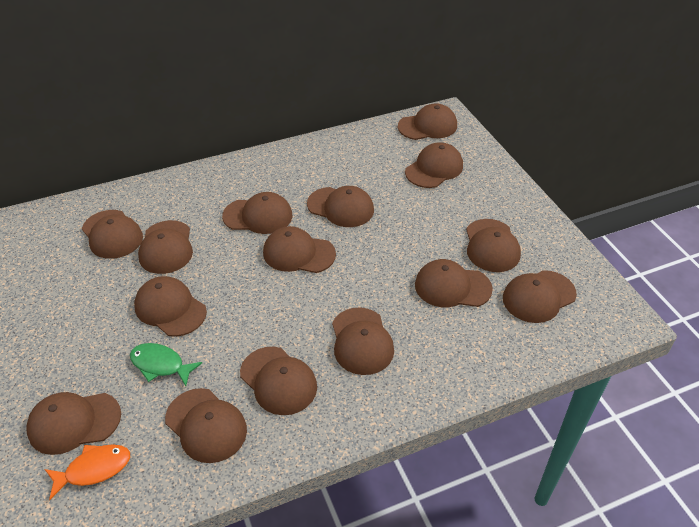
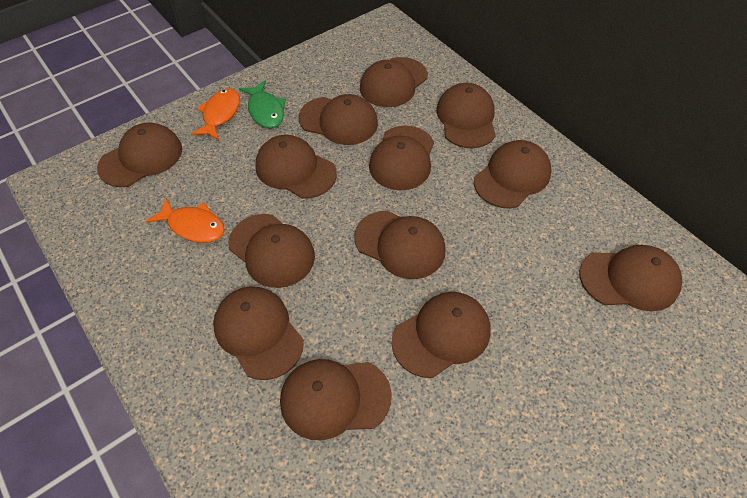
brown cap: [26,392,121,455] [82,210,143,259] [134,276,207,337] [138,220,193,274] [165,388,247,463] [222,192,293,234] [240,347,317,415] [263,226,336,273] [307,186,374,227] [332,307,394,375] [398,103,457,140] [405,142,463,188] [415,259,493,307] [466,219,521,272] [503,270,577,323] = 15 -> [97,122,182,187] [213,287,304,380] [228,214,315,288] [255,135,337,199] [280,359,392,440] [299,94,378,145] [354,211,446,279] [360,57,428,107] [369,126,434,190] [392,292,491,378] [436,83,496,148] [474,140,551,208] [579,245,682,311] = 13
orange fish: [45,444,130,500] = 1 -> [146,197,225,243] [191,88,240,140] = 2

